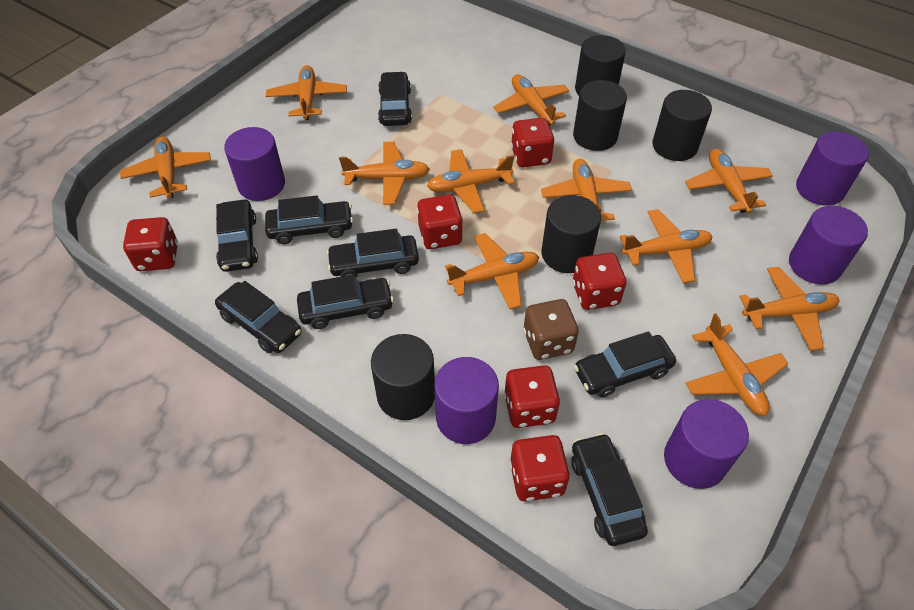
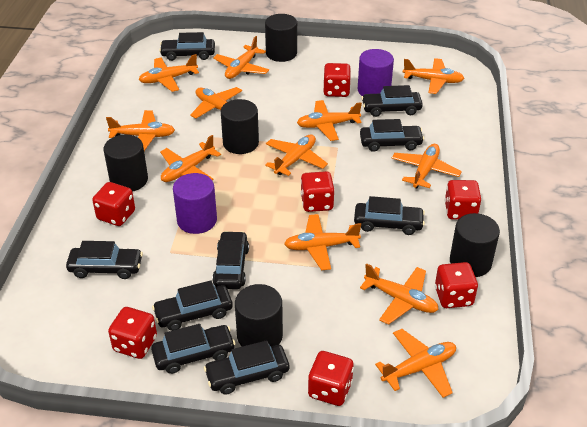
black car: [215,281,302,353] [216,200,258,272] [265,196,353,244] [297,275,394,329] [326,229,419,278] [378,71,412,126] [571,433,648,546] [574,331,676,398] = 8 -> [66,241,143,279] [151,324,235,374] [152,281,233,331] [159,32,215,61] [204,340,289,395] [212,231,249,289] [354,196,425,235] [360,119,424,152] [361,85,423,117] = 9
brown dice: [524,299,579,360] = 1 -> none = 0
orange plane: [120,137,211,198] [266,65,347,120] [339,141,430,205] [427,149,515,213] [445,233,539,310] [493,74,569,126] [541,159,632,221] [620,209,713,283] [685,149,773,213] [685,313,789,416] [739,267,839,351] = 11 -> [106,110,175,151] [139,54,199,92] [160,135,221,182] [190,87,242,119] [213,36,269,79] [265,134,328,176] [284,214,361,270] [297,100,362,141] [360,263,439,325] [375,329,456,398] [392,144,462,189] [403,58,464,94] = 12
purple cylinder: [224,127,285,201] [434,357,499,444] [664,399,749,489] [789,206,868,285] [796,131,869,206] = 5 -> [173,173,217,234] [358,49,394,96] = 2
red dice: [123,217,178,271] [417,195,463,249] [504,365,560,428] [510,435,570,502] [511,118,554,167] [573,253,627,310] = 6 -> [92,182,135,226] [108,307,157,359] [301,171,335,212] [308,351,354,406] [323,63,351,97] [435,262,478,308] [445,180,482,220] = 7

